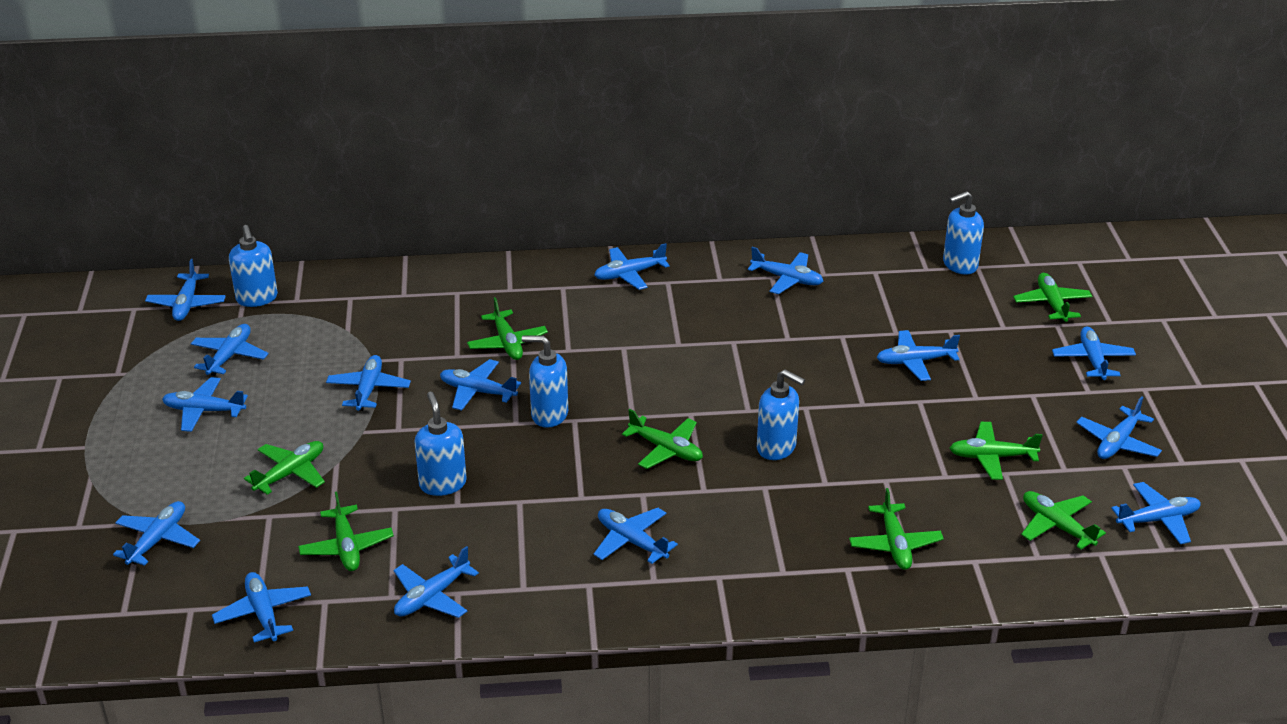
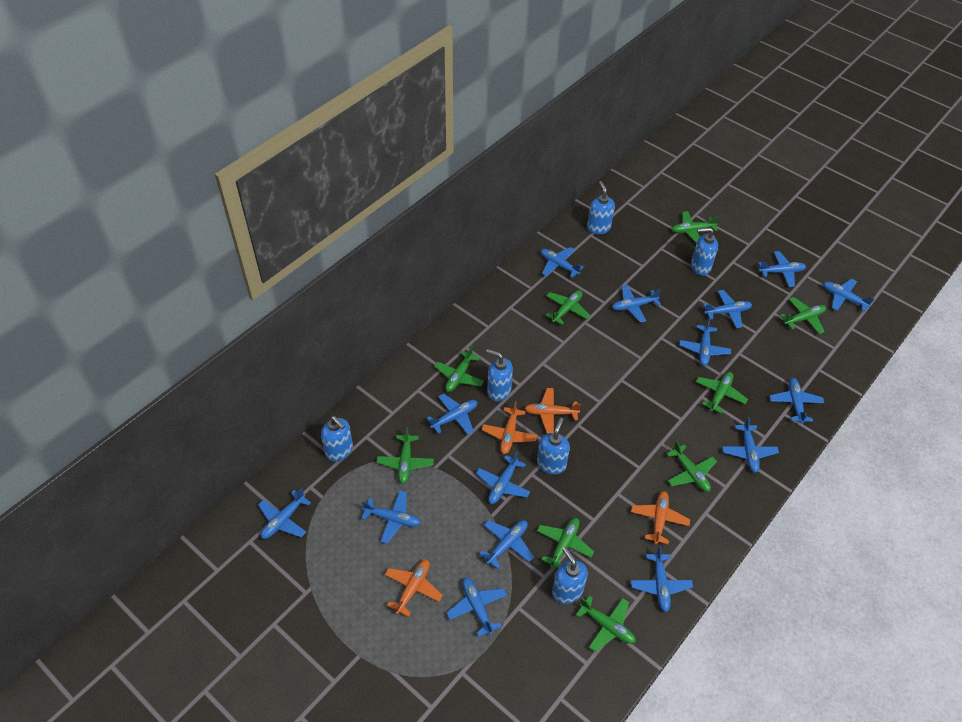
blue soap dispenser: [229,225,278,307] [415,392,467,496] [522,335,568,428] [757,369,805,460] [943,191,984,275] = 5 -> [321,416,353,461] [486,349,513,401] [537,417,570,475] [552,547,588,604] [587,181,615,235] [691,228,718,276] = 6
green plane: [244,441,325,495] [298,491,394,571] [467,297,548,360] [622,409,703,469] [849,488,944,570] [949,422,1043,480] [1013,273,1092,323] [1021,491,1106,549] = 8 -> [377,427,434,484] [434,346,484,392] [537,518,594,568] [546,290,591,325] [576,595,636,652] [666,441,717,492] [672,211,719,244] [696,372,748,413] [780,297,826,334] = 9
orange plane: none = 0 -> [385,560,443,617] [482,401,537,454] [524,388,581,433] [631,491,690,544] = 4

